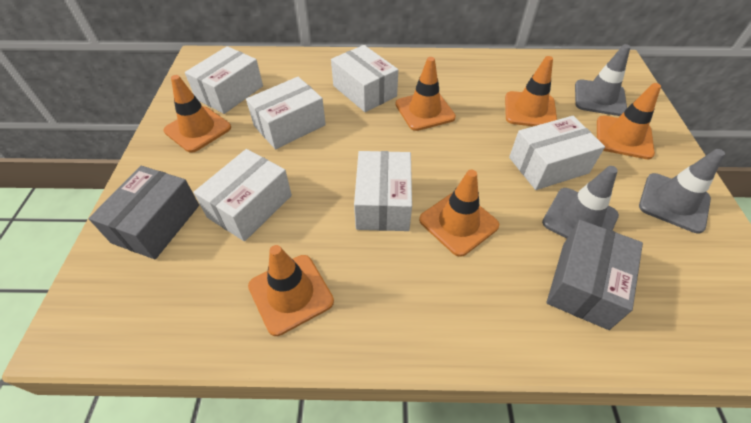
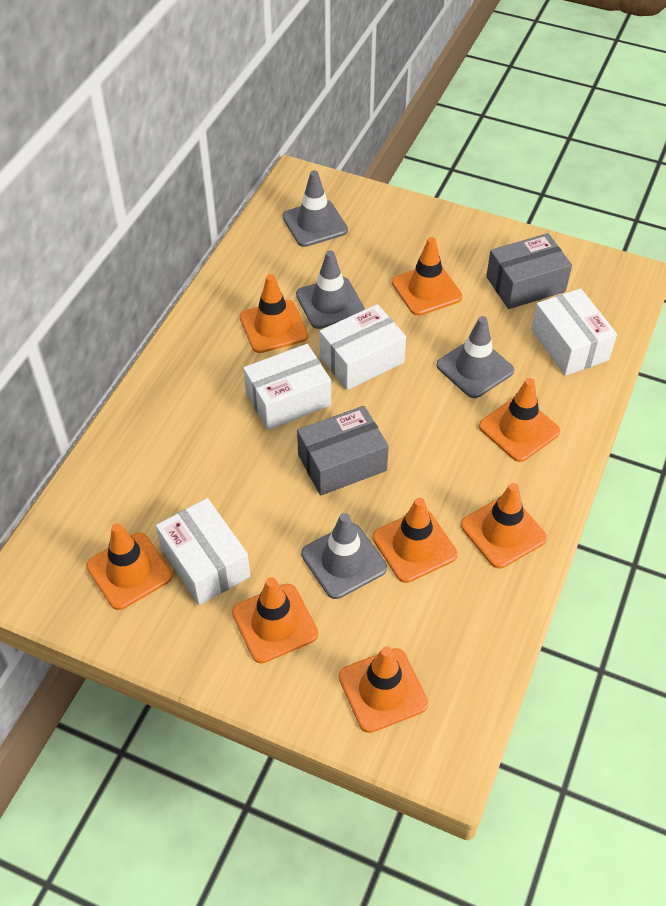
grey traffic cone: [542,166,619,238] [575,44,630,116] [639,149,725,233] = 3 -> [282,170,348,247] [296,250,365,329] [301,513,387,599] [437,316,514,398] = 4
orange traffic cone: [164,75,231,153] [248,245,334,336] [395,57,456,131] [419,170,499,257] [505,56,557,126] [597,83,661,159] = 6 -> [86,523,173,610] [232,577,318,663] [240,274,308,353] [339,647,428,733] [373,498,457,583] [392,237,462,316] [461,483,547,569] [479,378,560,462] = 8
white box: [185,46,263,114] [194,149,292,241] [246,77,326,149] [331,45,398,112] [354,151,412,231] [509,116,605,190] = 6 -> [156,498,250,605] [243,344,331,430] [319,304,406,390] [531,288,617,376] = 4

